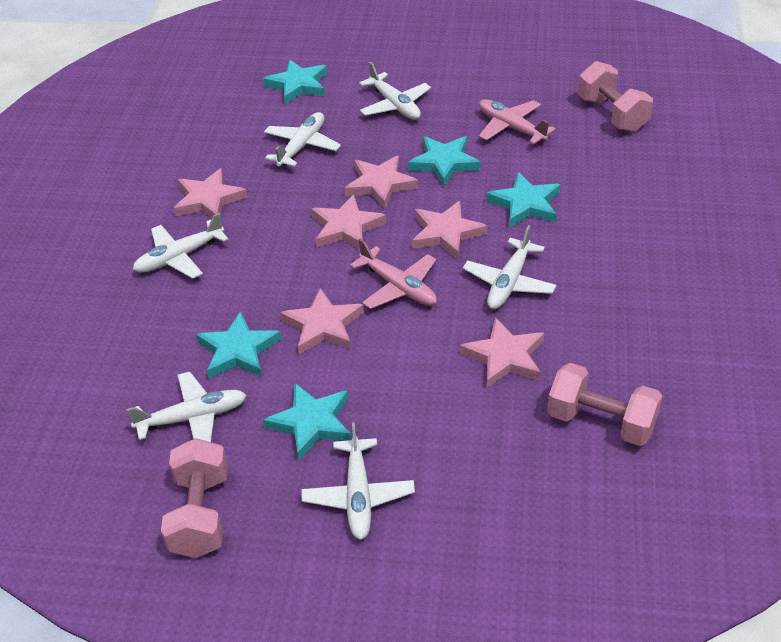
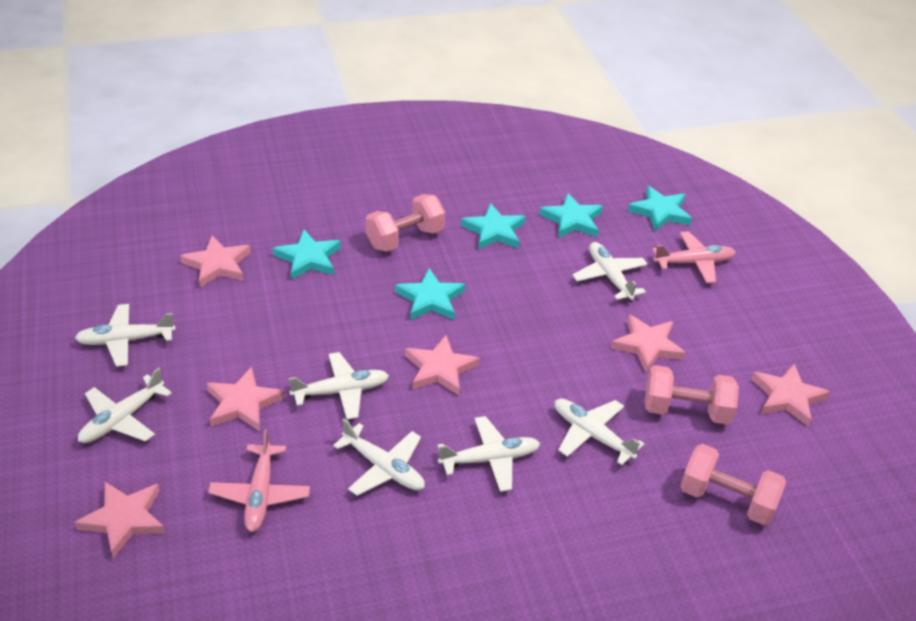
white plane: [126,372,247,442] [133,212,229,279] [264,112,341,167] [301,422,415,540] [359,62,431,120] [463,225,557,309] = 6 -> [75,304,176,367] [78,368,172,443] [289,352,389,420] [333,418,425,496] [438,416,540,492] [555,399,644,465] [573,242,648,300] = 7

